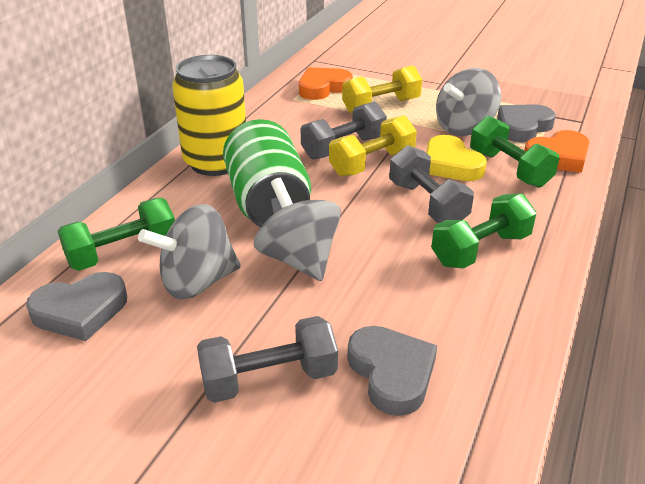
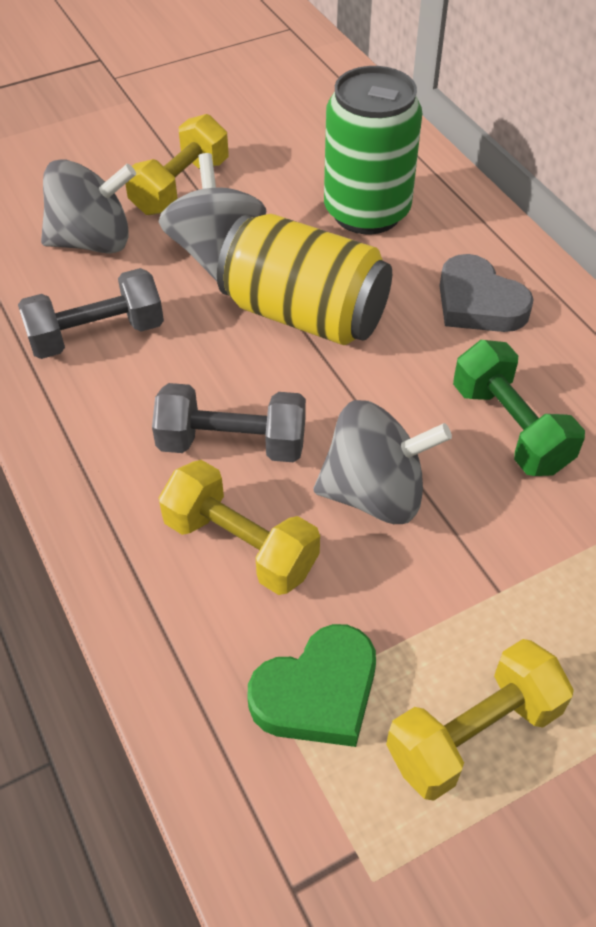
green dumbbell: [58,198,175,271] [431,193,537,269] [470,116,560,188] = 3 -> [453,340,585,476] = 1
green heart: none = 0 -> [247,624,376,747] = 1
grey dumbbell: [197,316,338,403] [301,101,387,159] [389,145,474,223] = 3 -> [18,268,164,359] [152,383,306,462] = 2
grey heart: [26,272,127,341] [347,326,437,416] [497,104,556,143] = 3 -> [439,254,534,332] = 1
orange heart: [299,67,353,100] [524,130,590,173] = 2 -> none = 0
yellow dumbbell: [329,115,417,177] [342,65,422,113] = 2 -> [125,114,229,215] [159,460,320,595] [386,639,574,801] = 3
yellow heart: [426,135,487,181] = 1 -> none = 0

